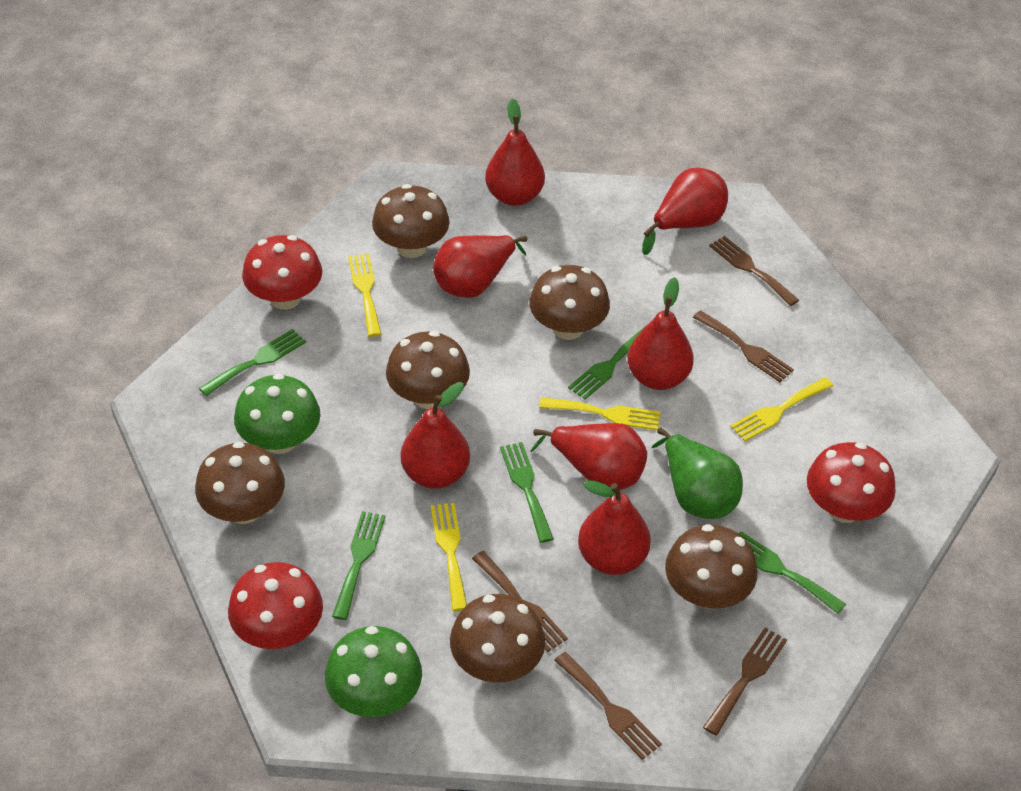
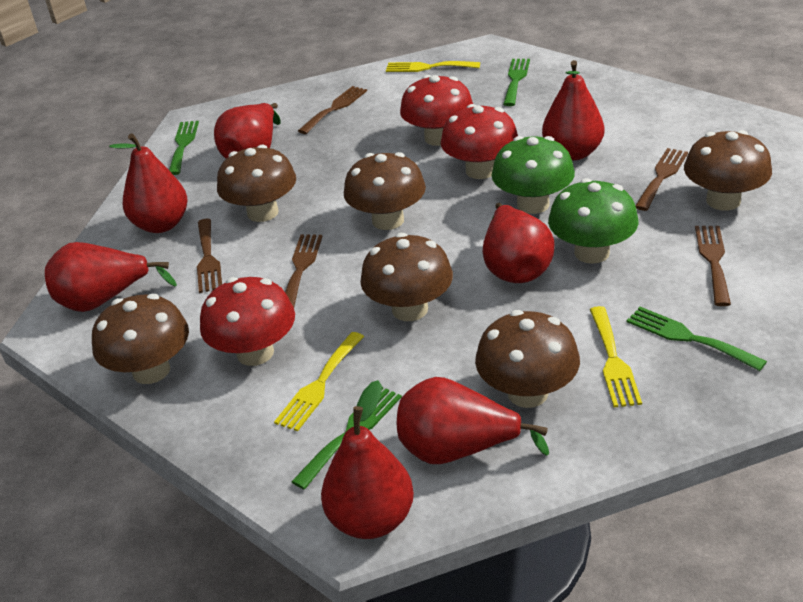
green fork: [199,329,306,396] [332,511,385,620] [500,442,554,543] [568,325,647,399] [739,531,846,614] = 5 -> [169,121,199,175] [291,387,402,489] [503,59,530,106] [627,307,767,371] = 4
green pear: [651,427,743,519] = 1 -> none = 0
yellow fork: [348,254,381,337] [431,503,467,611] [539,397,661,430] [730,377,833,441] = 4 -> [274,332,364,431] [386,61,480,72] [590,306,642,407] = 3

